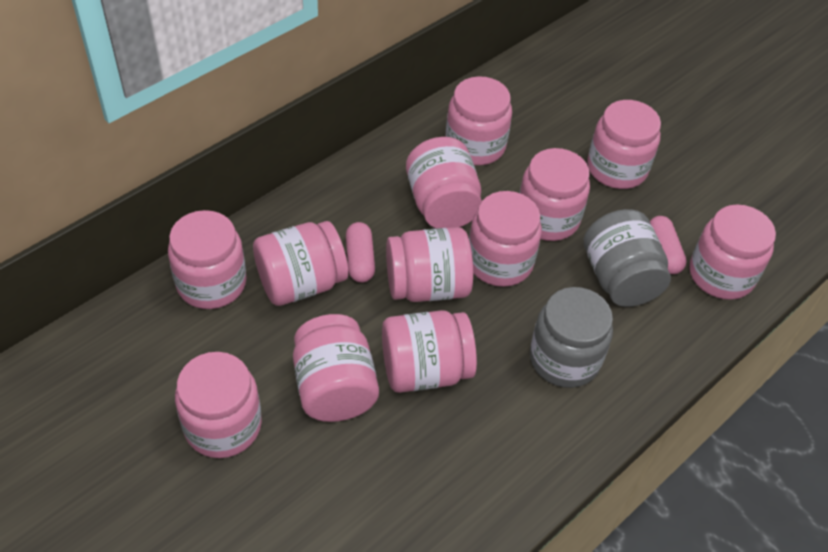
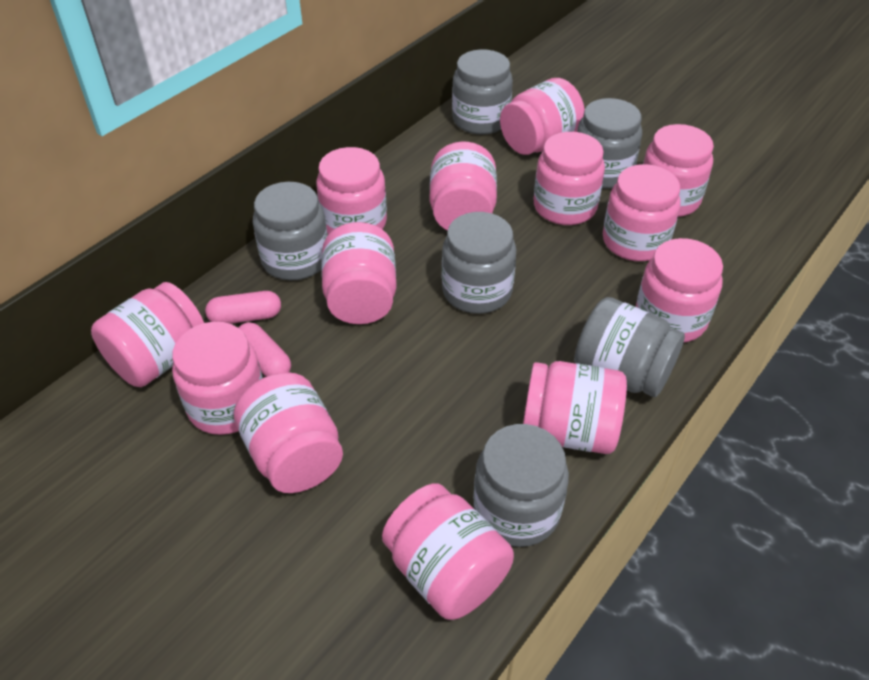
grey jar: [530,287,613,388] [584,209,671,307] = 2 -> [253,182,328,280] [442,212,516,314] [452,49,513,135] [473,424,569,547] [574,297,685,397] [577,98,642,189] = 6
pink jar: [168,210,247,309] [175,352,262,458] [253,221,348,306] [293,314,379,422] [382,310,477,393] [386,227,473,302] [406,137,482,228] [445,76,512,165] [469,191,542,287] [519,148,590,241] [587,100,661,189] [689,204,776,300] = 12 -> [91,282,204,387] [172,322,263,435] [234,372,343,493] [316,147,387,235] [321,222,397,324] [382,483,514,620] [430,142,497,230] [500,78,585,155] [523,361,627,454] [534,132,605,225] [603,164,681,261] [636,238,723,342] [643,124,714,217] = 13

